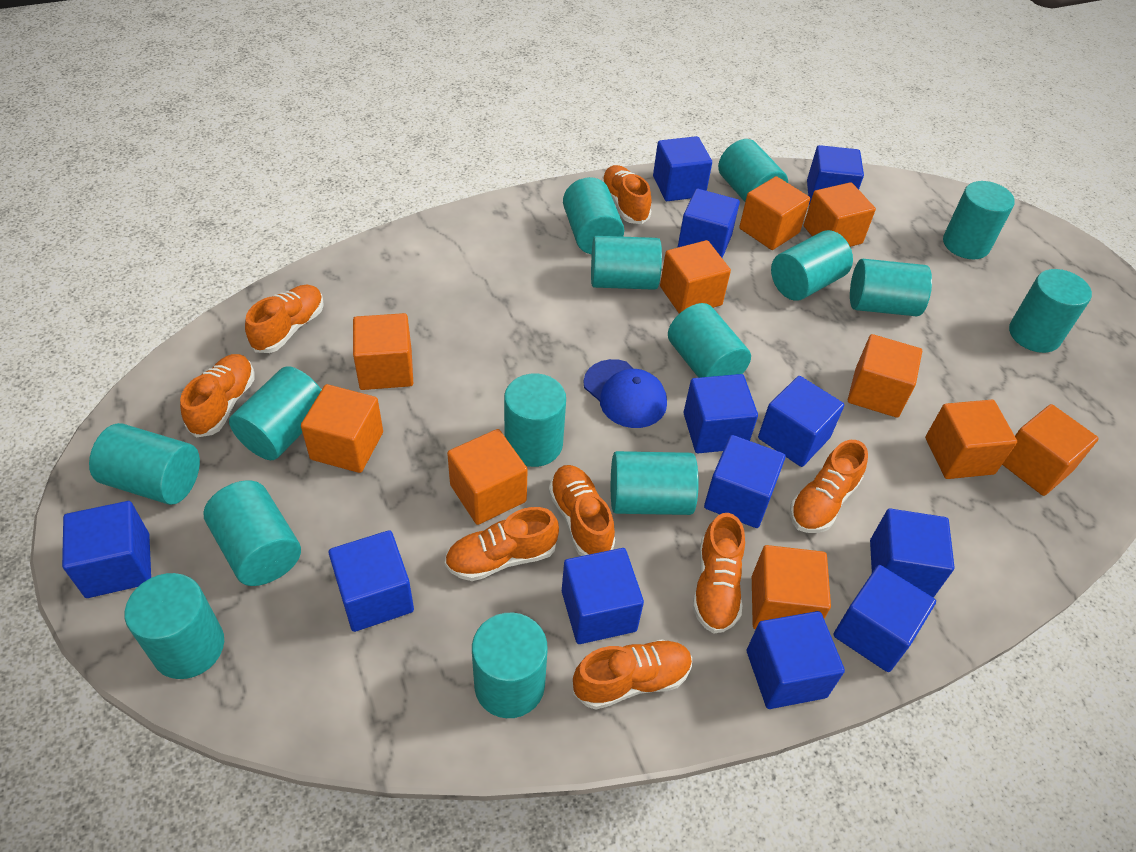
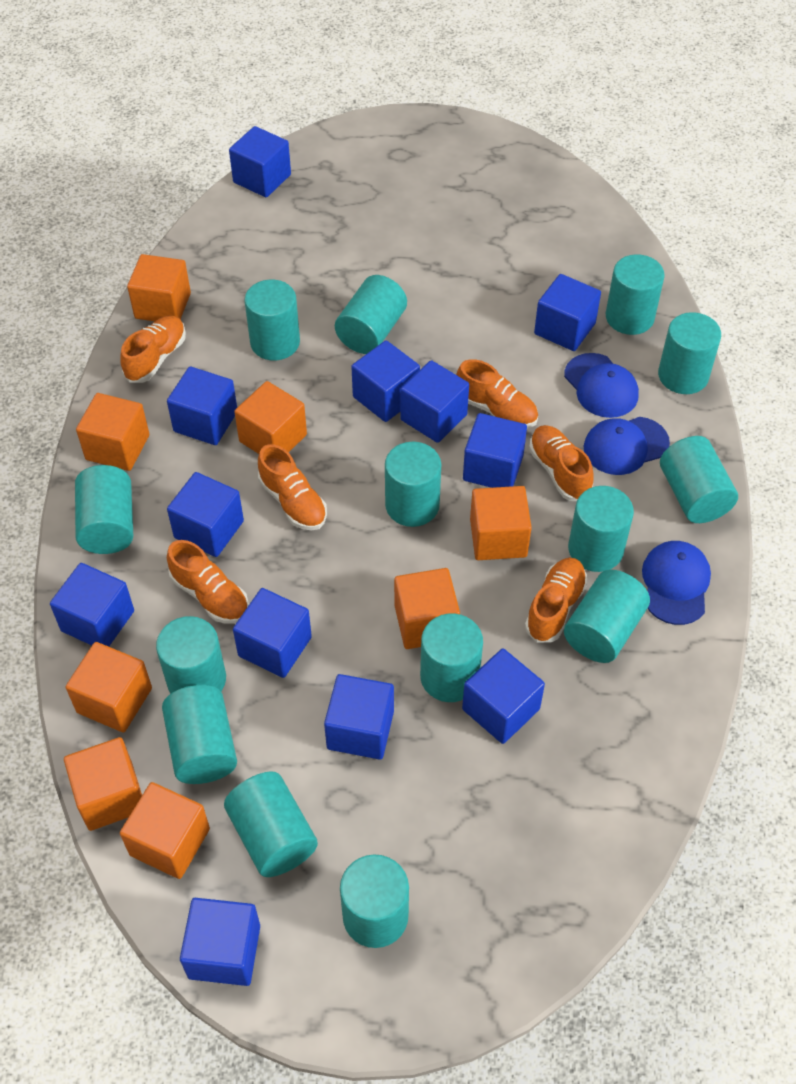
blue cap: [583,359,667,428] = 1 -> [564,353,639,418] [584,417,670,475] [642,541,711,625] = 3
orange cube: [301,384,383,473] [353,313,413,390] [447,429,528,525] [660,240,731,314] [739,176,810,250] [752,545,831,629] [804,182,876,247] [848,334,922,418] [925,400,1017,479] [1002,404,1099,496] = 10 -> [64,737,142,831] [66,642,152,733] [76,393,149,471] [120,782,210,879] [127,254,191,321] [234,381,307,454] [394,568,460,649] [470,486,532,560] = 8
orange shoe: [180,354,255,438] [245,285,324,353] [445,507,559,581] [549,465,615,556] [573,639,692,710] [601,165,651,224] [693,513,745,634] [790,440,868,533] = 8 -> [121,315,186,383] [167,540,249,624] [258,444,327,531] [456,359,538,428] [525,558,588,643] [529,425,594,501] = 6
turquoise cylinder: [89,423,200,505] [125,573,224,679] [204,480,301,586] [229,366,321,460] [472,613,548,718] [504,373,566,467] [563,177,624,255] [591,236,662,290] [611,451,699,515] [668,303,751,378] [718,139,788,202] [771,230,853,301] [850,259,932,316] [943,181,1015,259] [1009,269,1092,353] = 15 -> [75,465,133,554] [156,616,226,694] [162,685,237,784] [224,772,318,877] [244,280,300,360] [335,275,407,354] [340,855,409,948] [385,442,441,527] [420,613,483,702] [564,570,650,663] [568,486,634,572] [606,254,665,335] [658,312,721,394] [660,436,738,523] = 14

